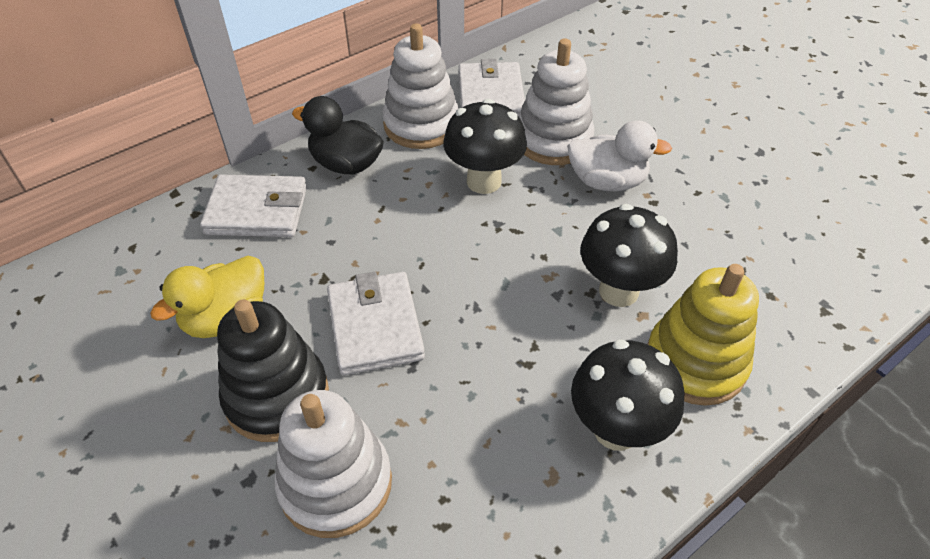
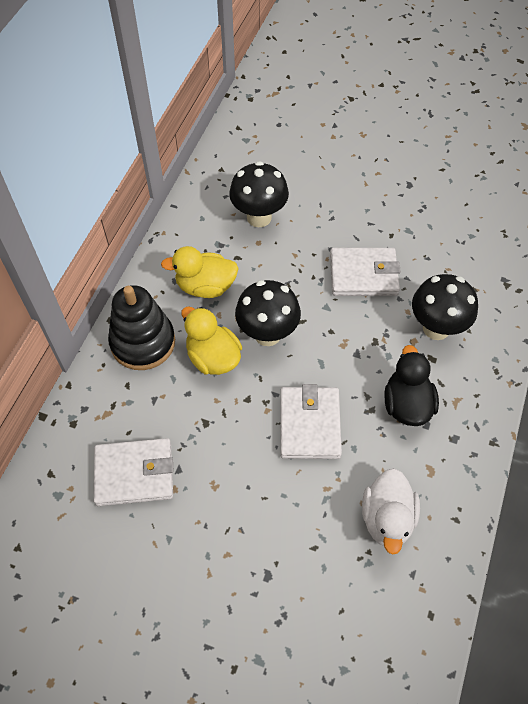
white stacking toy: [274,390,392,538] [382,23,459,149] [519,38,595,165] = 3 -> none = 0
yellow duck: [150,256,264,338] = 1 -> [161,246,239,298] [181,307,242,375] = 2
yellow stacking toy: [647,264,759,406] = 1 -> none = 0

